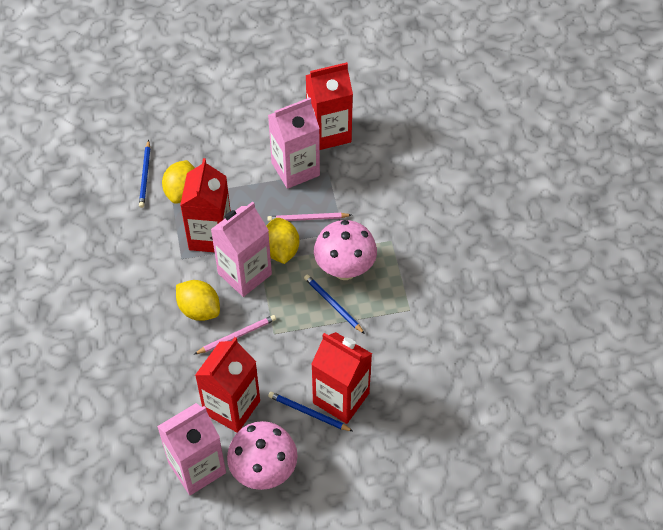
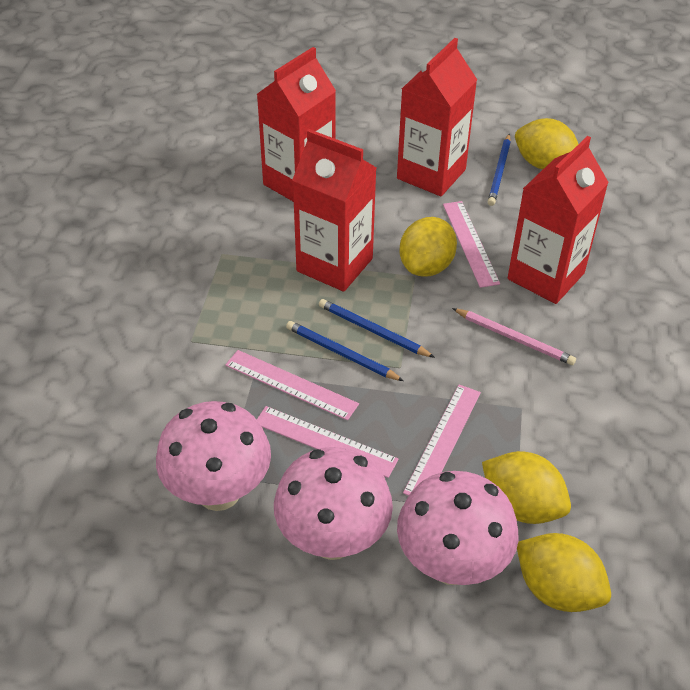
pink carton: [157,403,226,495] [211,202,272,297] [268,97,320,189] = 3 -> none = 0
pink mushroom: [227,421,298,490] [314,220,377,280] = 2 -> [156,401,271,511] [274,447,393,560] [397,471,519,585] = 3
pink pencil: [195,315,276,354] [267,213,351,222] = 2 -> [452,308,576,365] = 1
pink ruler: none = 0 -> [225,350,359,421] [257,406,399,478] [403,385,481,496] [443,201,500,288] = 4
yellow lemon: [162,160,195,204] [176,280,220,321] [266,218,299,264] = 3 -> [399,217,457,277] [482,451,571,524] [515,118,578,170] [517,533,611,612] = 4

